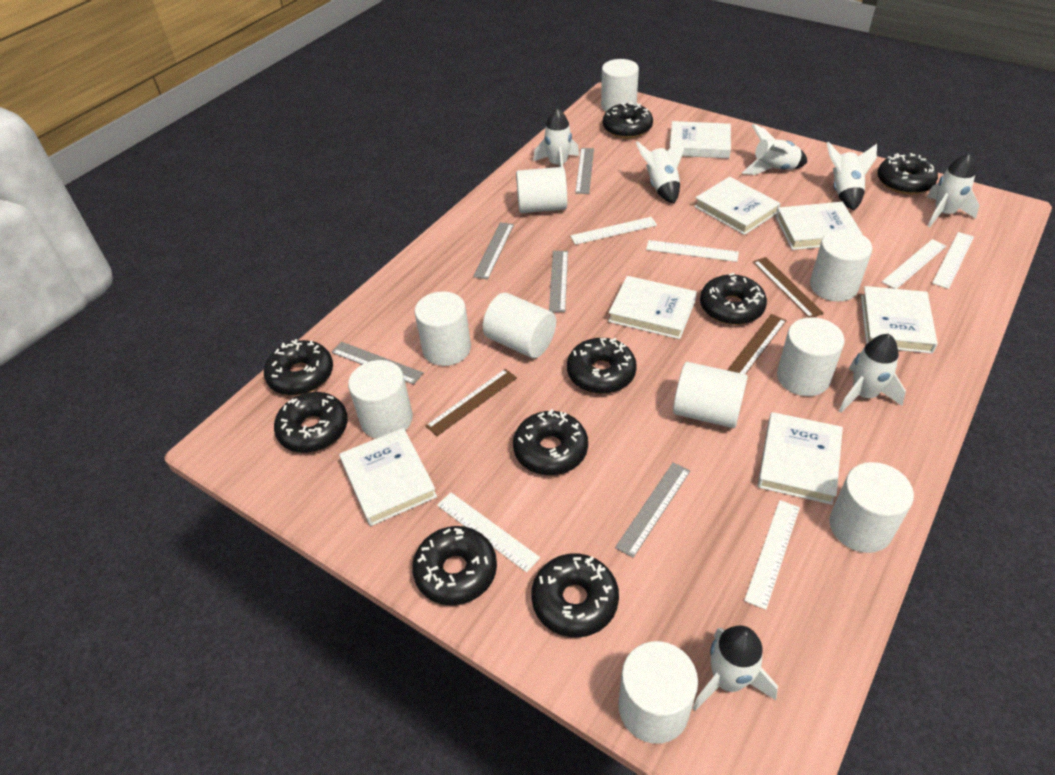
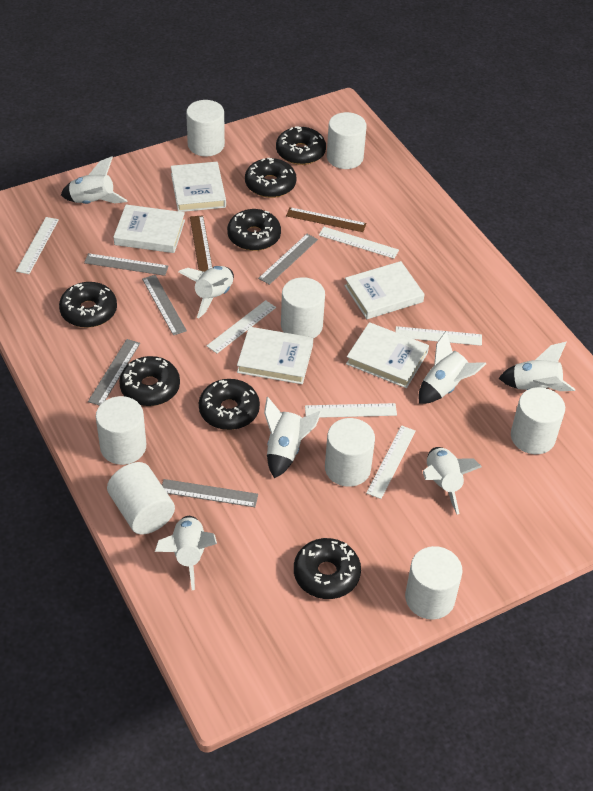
black donut: [264,339,333,395] [274,392,348,453] [412,526,497,606] [513,409,588,475] [531,553,619,637] [567,338,637,394] [603,102,653,139] [700,273,767,325] [877,153,938,195] = 9 -> [59,282,117,328] [119,356,180,406] [199,379,260,430] [227,209,281,251] [245,158,297,198] [276,126,326,165] [294,538,361,599] = 7
brown ruler: [426,369,517,436] [727,314,787,374] [753,257,824,318] = 3 -> [190,215,213,272] [286,207,366,232] = 2
white book: [339,428,437,526] [608,276,697,339] [669,121,731,158] [694,177,781,235] [758,412,843,505] [776,202,862,250] [861,286,938,354] = 7 -> [113,205,185,253] [171,162,226,212] [237,327,313,384] [344,261,424,319] [346,322,429,388] = 5
white cylinder: [348,360,413,439] [414,291,471,366] [483,293,556,358] [516,167,567,213] [601,59,639,112] [618,641,698,744] [673,362,748,428] [777,317,845,396] [810,230,872,302] [829,462,914,553] = 10 -> [96,396,146,465] [107,462,175,534] [186,100,225,156] [281,277,325,339] [325,418,375,487] [327,112,367,169] [405,546,463,619] [511,387,565,454] = 8

